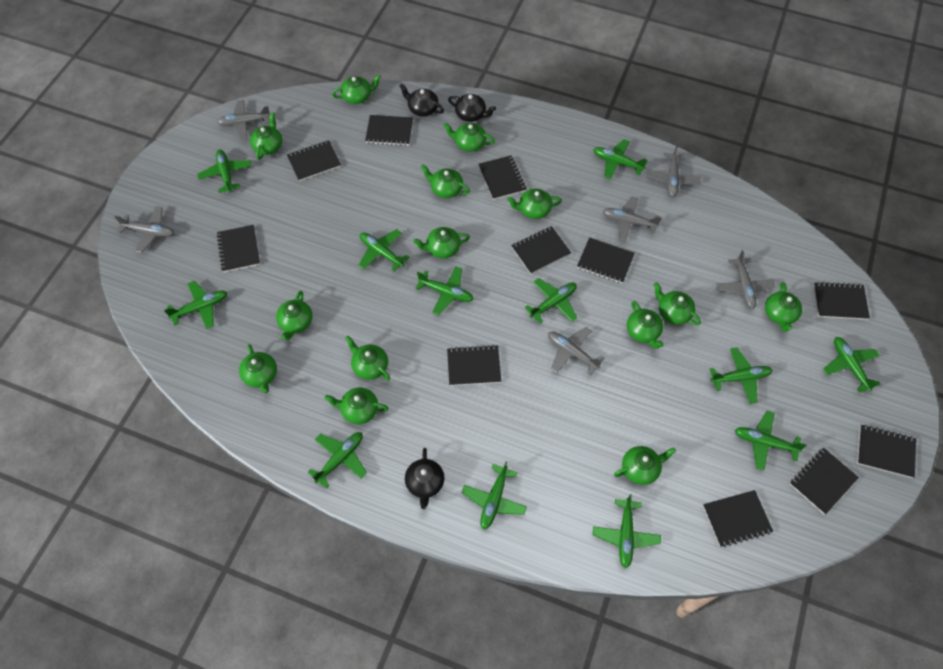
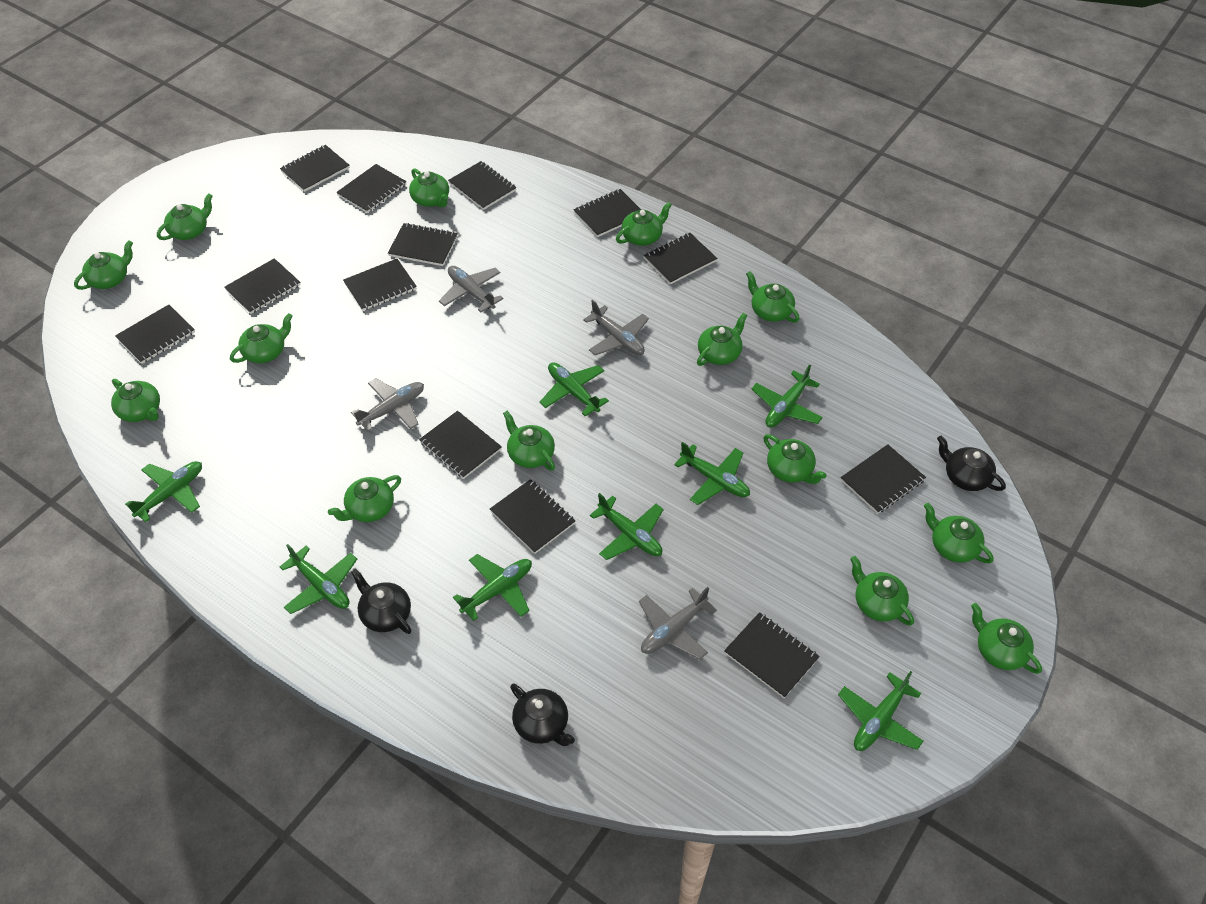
black notebook: [216,225,260,272] [287,140,341,181] [365,115,413,146] [447,345,501,386] [478,155,527,200] [511,226,571,274] [577,237,635,283] [703,490,773,547] [790,448,859,515] [813,282,870,320] [857,425,916,478] = 11 -> [115,305,195,364] [224,258,301,314] [280,145,350,192] [336,164,406,213] [343,259,417,311] [388,223,458,266] [419,411,502,479] [448,161,516,210] [490,479,575,554] [574,189,641,237] [644,233,717,284] [724,612,820,698] [840,444,926,514] = 13
green plane: [164,281,227,329] [197,150,252,193] [308,432,367,489] [358,229,409,272] [415,266,474,315] [462,461,527,530] [525,278,577,323] [593,139,648,179] [593,494,661,568] [710,348,772,404] [735,411,807,470] [823,337,880,392] = 12 -> [125,461,202,522] [280,544,357,614] [453,554,532,621] [539,362,609,416] [590,493,664,560] [674,442,750,505] [752,365,823,427] [838,671,923,751] = 8
grey plane: [114,206,174,253] [217,100,271,140] [548,327,604,376] [603,196,662,241] [646,145,701,197] [716,250,775,309] = 6 -> [351,378,424,431] [439,266,504,312] [583,300,649,355] [639,587,717,659] = 4

